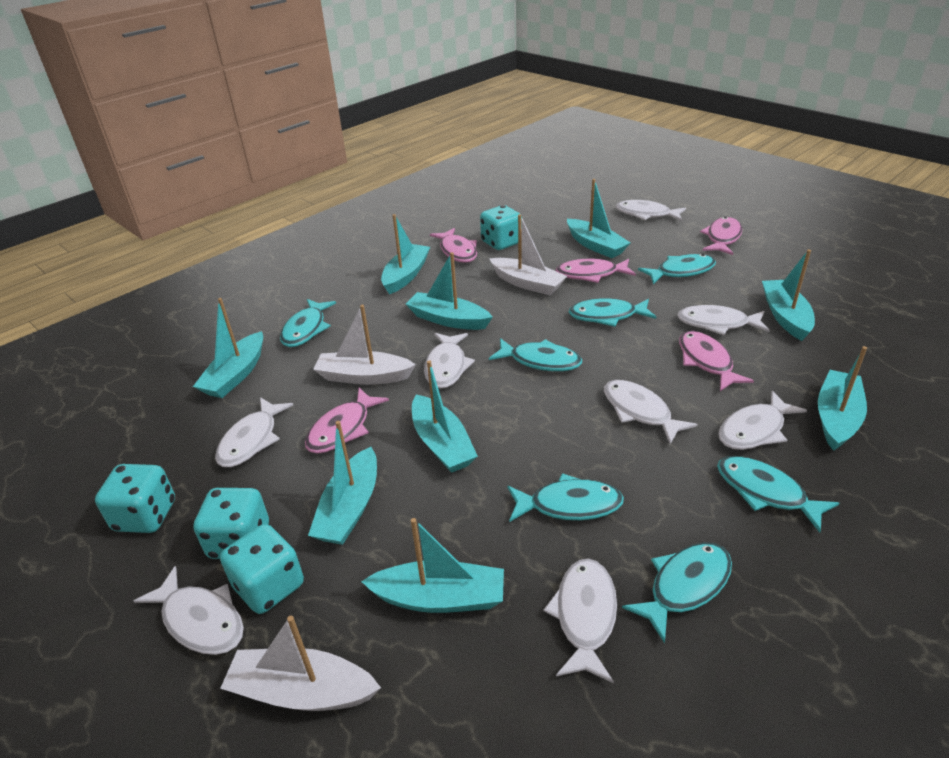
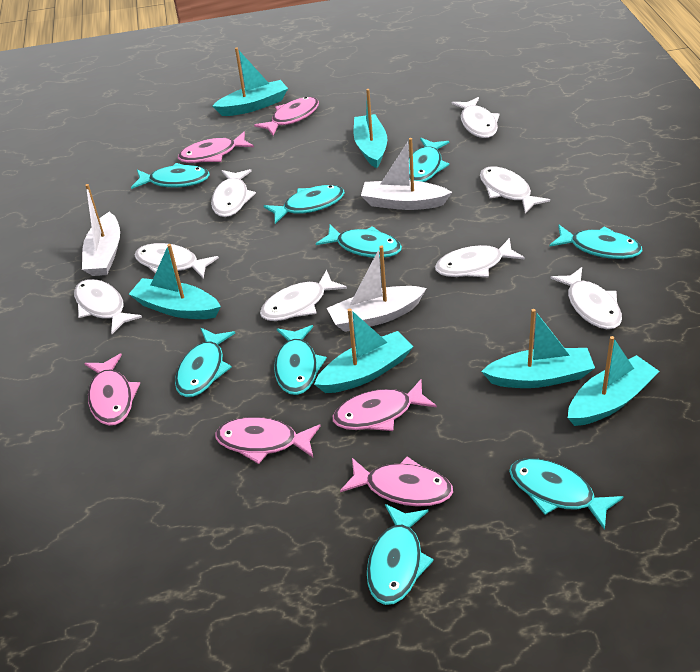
pink fish: [305,388,389,454] [430,228,477,263] [556,259,636,283] [679,331,754,391] [700,217,742,255] = 5 -> [84,354,140,426] [178,132,254,163] [215,417,320,464] [254,97,319,136] [333,379,437,431] [340,456,453,507] = 6
turquoise boat: [193,298,263,398] [308,421,377,545] [361,518,504,613] [381,214,430,294] [406,252,493,330] [412,361,478,473] [567,179,631,258] [762,249,815,341] [818,346,867,451] = 9 -> [129,244,221,319] [213,47,288,116] [314,308,414,393] [354,89,387,168] [481,309,595,388] [568,336,659,426] = 6
turquoise dice: [95,464,175,533] [193,488,269,559] [220,524,304,614] [480,205,522,250] = 4 -> none = 0
turquoise fish: [280,299,336,347] [489,338,582,371] [507,473,624,522] [569,298,656,327] [622,543,732,643] [638,254,716,284] [717,456,839,533] = 7 -> [131,163,210,189] [175,328,235,397] [264,185,345,224] [274,325,327,395] [316,224,402,258] [367,504,434,605] [409,138,450,182] [509,458,624,530] [549,225,642,259] = 9

